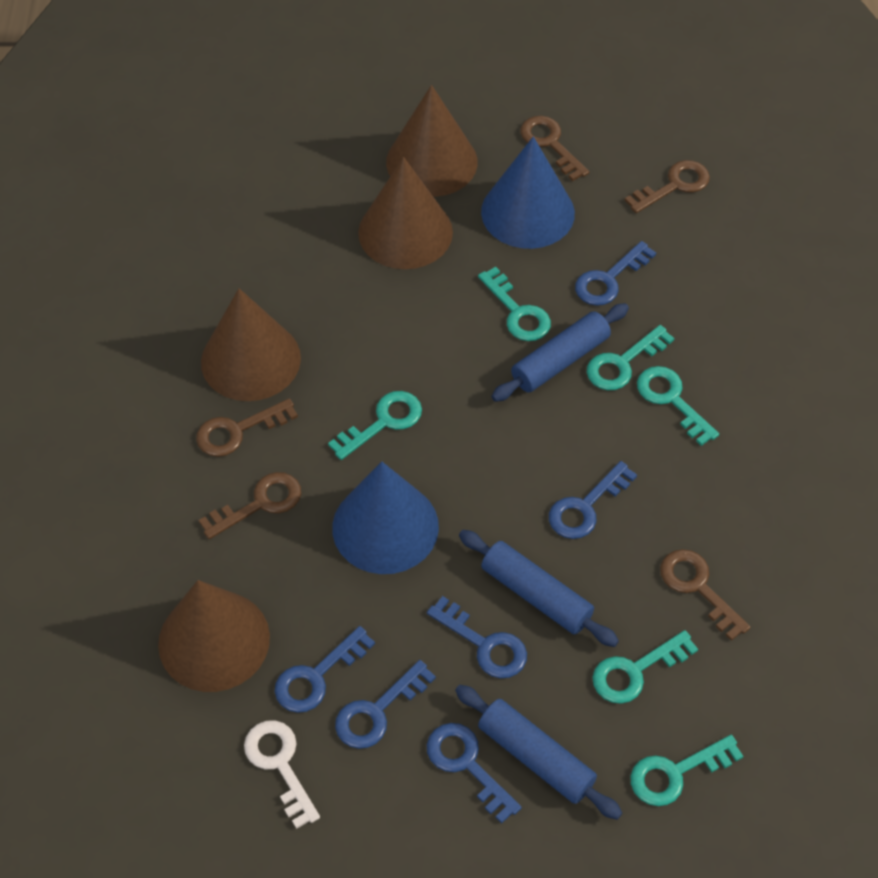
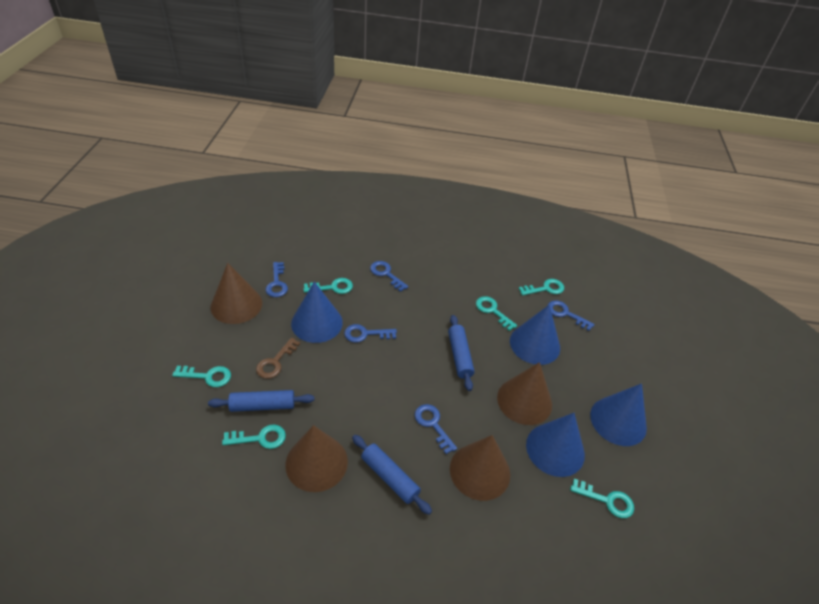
blue cone: [332,462,439,574] [481,136,575,249] = 2 -> [291,281,343,343] [510,305,560,365] [526,413,585,477] [590,383,647,446] = 4
blue key: [275,626,375,713] [335,660,436,749] [427,596,527,678] [427,723,522,824] [549,461,637,539] [575,241,656,306] = 6 -> [266,262,288,297] [344,324,397,343] [370,261,408,292] [415,404,457,454] [547,300,595,331] = 5
brown key: [196,398,298,457] [199,472,301,539] [520,116,589,181] [625,160,710,213] [660,549,751,641] = 5 -> [256,338,300,379] = 1
white key: [244,720,320,829] = 1 -> none = 0

